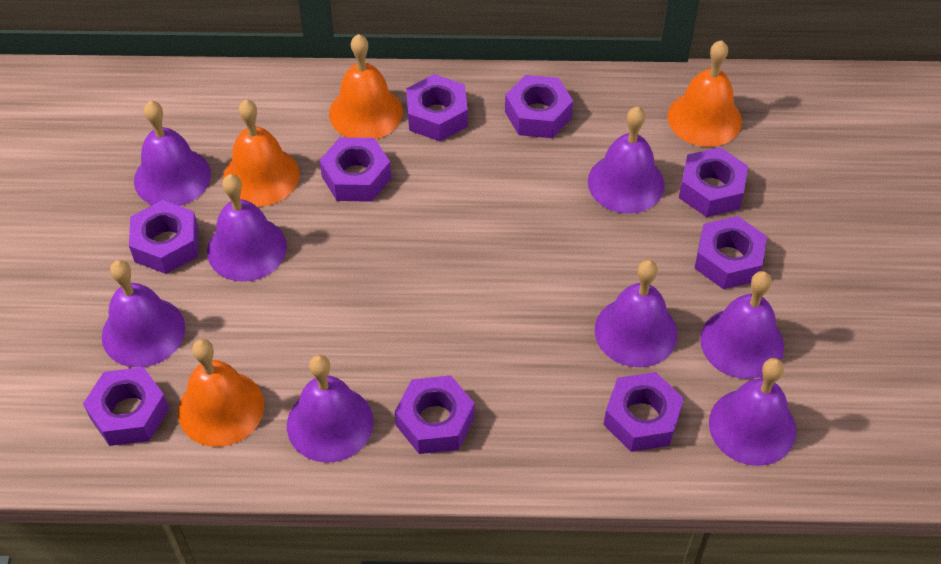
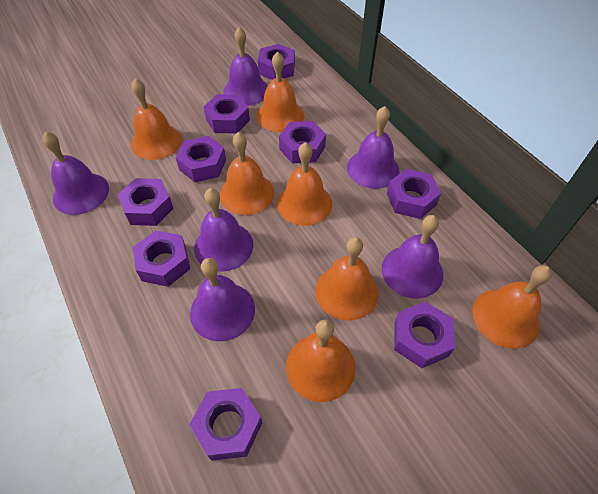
orange bell: [178,339,264,447] [223,100,300,206] [329,34,403,139] [668,40,742,147] = 4 -> [131,78,182,160] [220,132,274,215] [256,52,304,132] [277,142,332,226] [286,319,355,402] [315,237,379,320] [473,265,552,349] = 7
purple bell: [102,260,185,367] [134,101,211,206] [207,174,287,282] [287,355,373,463] [588,106,665,214] [595,260,678,367] [700,271,784,379] [709,358,796,466] = 8 -> [42,132,109,215] [190,258,255,341] [194,188,253,272] [223,27,268,106] [347,106,399,189] [382,215,443,298] = 6

